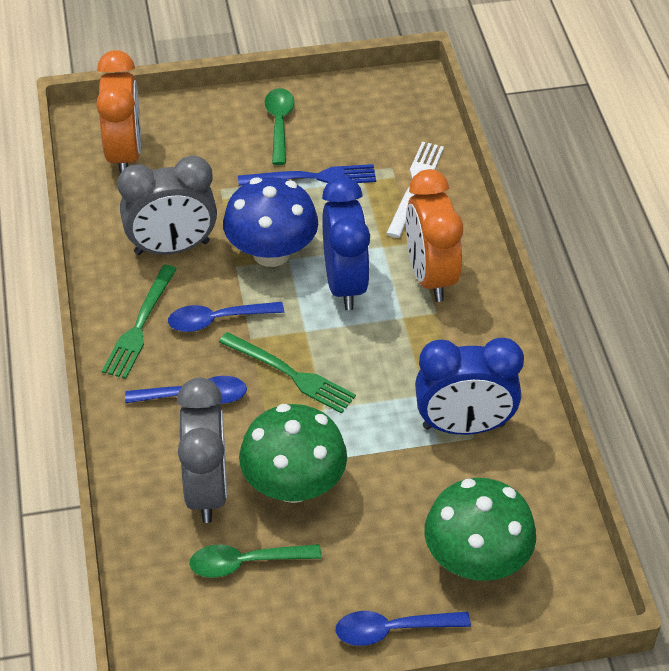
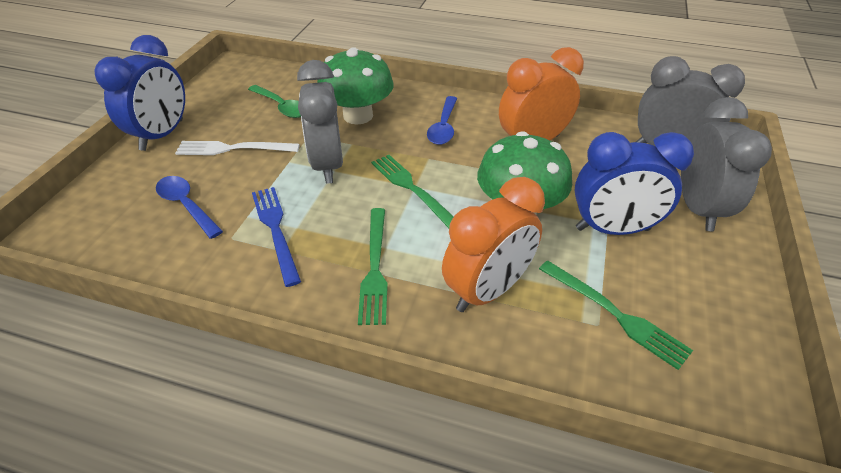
blue mushroom: [223,177,318,267] = 1 -> none = 0
blue spoon: [125,376,247,404] [168,302,284,332] [335,611,471,646] = 3 -> [156,176,223,239] [427,96,457,145] = 2
green fork: [102,265,177,379] [219,332,356,414] = 2 -> [358,208,388,325] [371,155,454,228] [539,260,693,370] = 3
green spoon: [189,544,322,578] [264,88,295,165] = 2 -> [248,85,301,118] = 1
grey clock: [118,155,217,255] [177,378,227,523] = 2 -> [297,60,343,184] [636,56,745,146] [681,97,772,231] = 3

